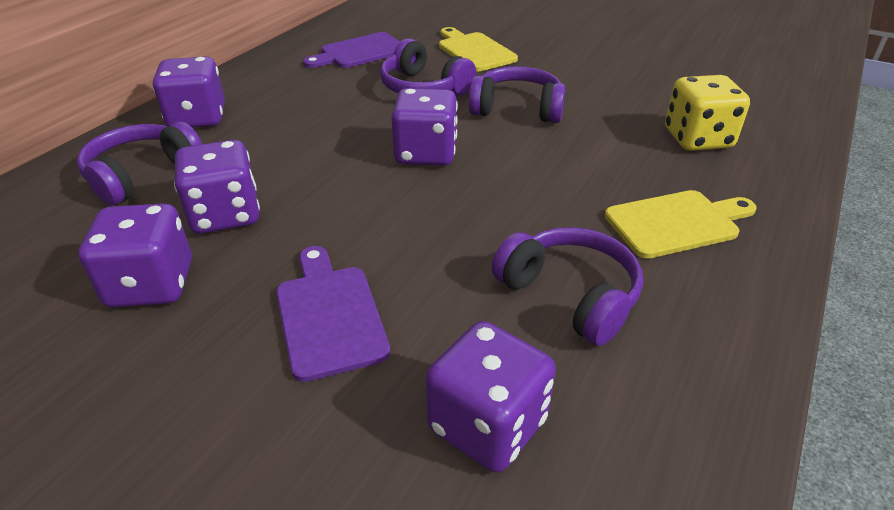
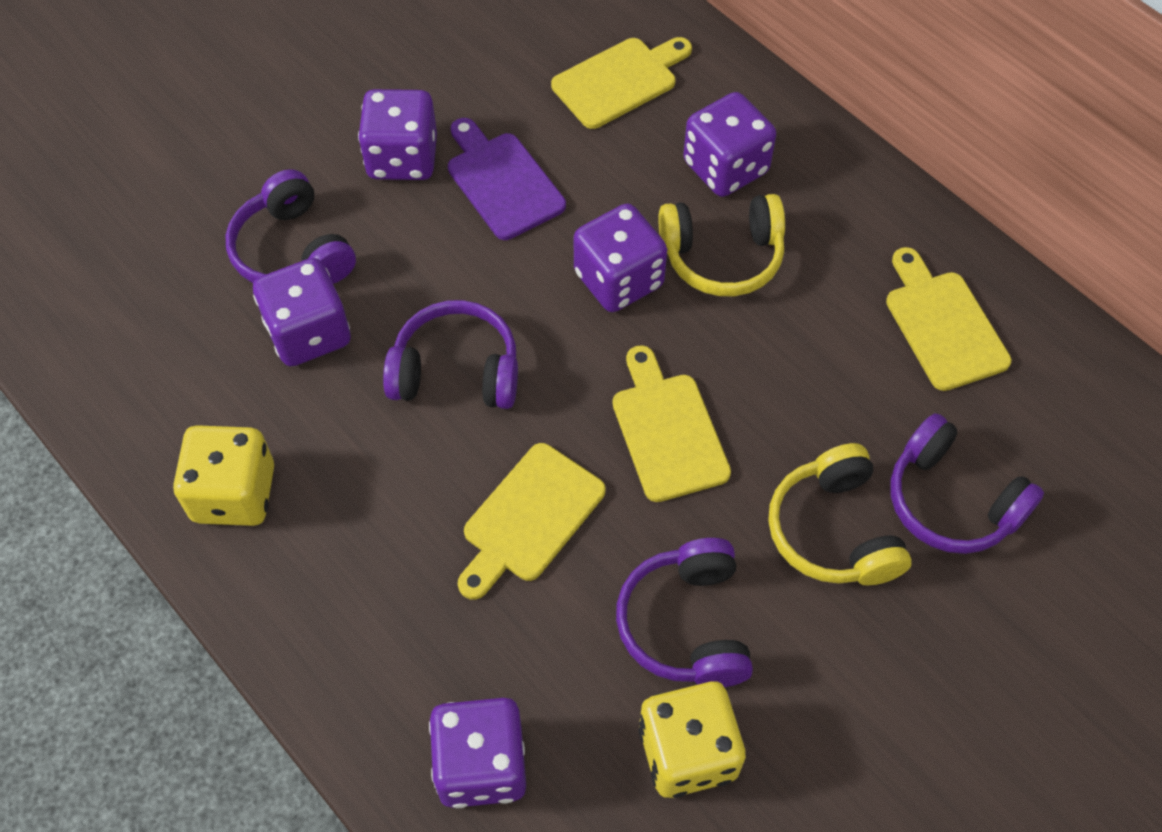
purple cutting board: [276,246,391,382] [303,32,400,68] = 2 -> [448,118,566,240] = 1
yellow cutting board: [439,27,518,71] [605,190,757,259] = 2 -> [458,443,605,600] [551,37,692,129] [613,345,731,502] [886,247,1012,391] = 4
yellow dice: [665,75,750,151] = 1 -> [173,425,274,526] [639,681,746,798] = 2
yellow headphones: none = 0 -> [658,194,785,296] [768,443,912,585] = 2

